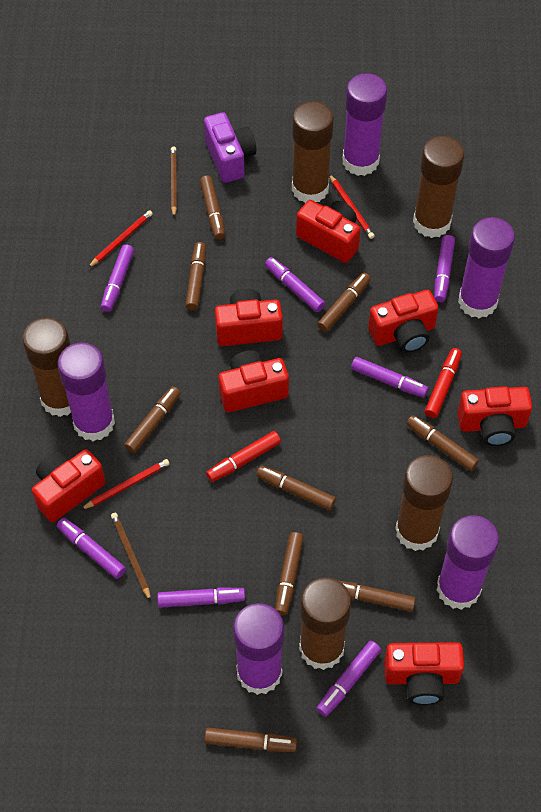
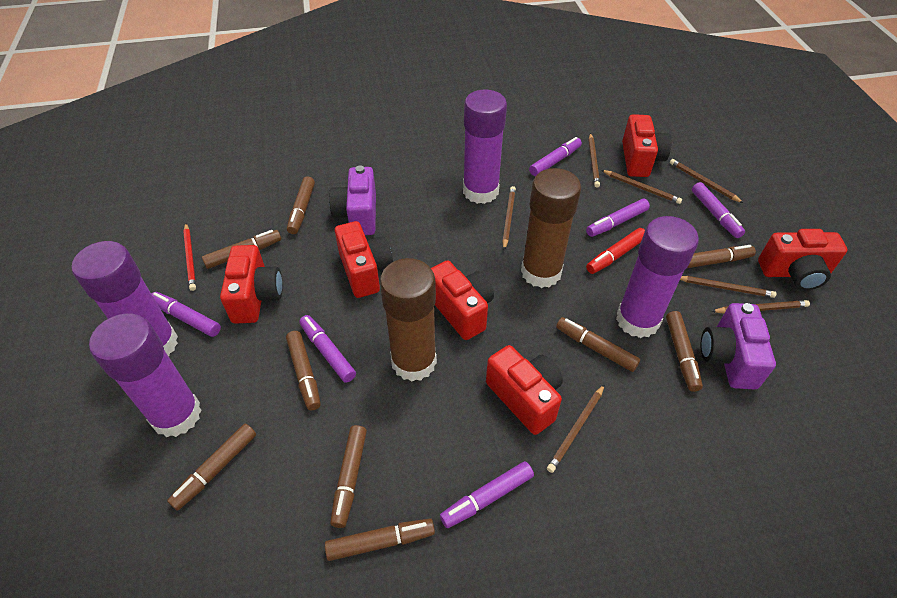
brown glue stick: [22,317,71,417] [292,101,334,203] [299,578,351,670] [395,455,453,551] [413,136,465,238] = 5 -> [380,258,437,381] [521,168,581,288] = 2
brown pencil: [111,513,151,601] [171,147,177,217] = 2 -> [502,186,516,250] [547,384,605,473] [589,133,600,187] [601,170,682,204] [670,159,743,203] [680,276,776,298] [711,300,810,314] = 7
purple camera: [204,112,256,183] = 1 -> [329,165,376,235] [700,303,776,390] = 2
purple glue stick: [57,342,115,441] [233,603,284,695] [342,73,387,176] [437,515,499,610] [458,217,515,318] = 5 -> [72,241,178,356] [89,313,202,437] [463,90,507,204] [616,216,699,338] = 4
purple marker: [57,518,126,579] [101,244,134,312] [157,587,245,608] [265,257,325,312] [317,641,381,717] [351,357,428,397] [434,235,455,302] = 7 -> [152,292,221,337] [299,315,356,383] [440,461,534,528] [529,137,582,176] [586,199,650,237] [692,182,745,238] = 6
red camera: [32,449,106,522] [215,289,283,346] [218,350,289,412] [296,200,361,263] [368,290,439,353] [384,642,464,705] [457,386,532,446] = 7 -> [220,245,283,324] [335,221,393,298] [431,260,494,340] [486,345,563,435] [622,114,672,177] [758,229,847,290] = 6
red marker: [206,431,281,482] [425,348,462,418] = 2 -> [586,228,645,274] = 1
red pencil: [81,459,170,510] [88,210,153,268] [329,174,375,239] = 3 -> [183,223,196,291] = 1

